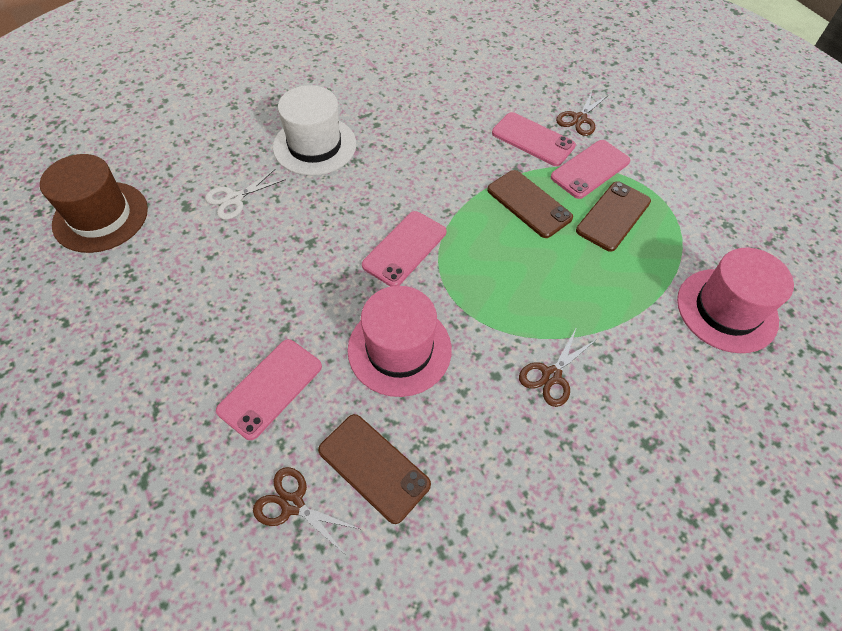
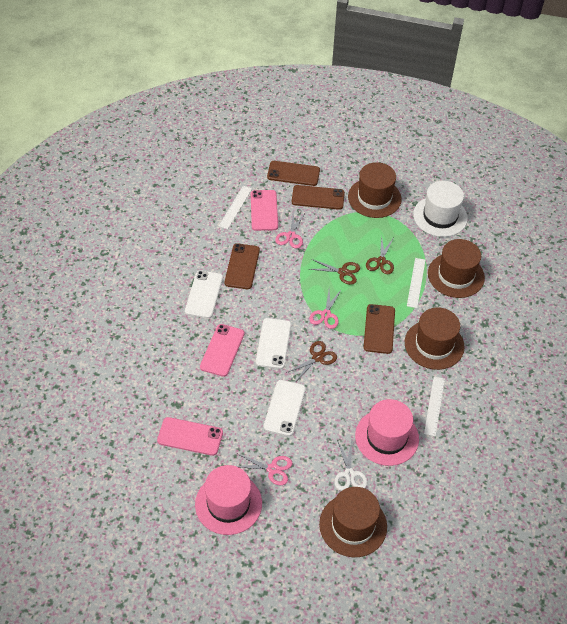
brown hat: [40,154,148,253] = 1 -> [319,487,387,557] [348,162,401,218] [405,307,465,370] [428,239,485,298] = 4
brown phone: [318,414,431,524] [487,170,573,238] [576,181,651,252] = 3 -> [225,243,260,289] [267,161,320,186] [292,185,345,210] [363,304,395,354] = 4
pink phone: [216,339,322,440] [362,211,446,287] [492,112,576,166] [551,140,630,199] = 4 -> [157,417,223,456] [200,324,245,377] [251,190,278,231] = 3
pink scissors: none = 0 -> [236,453,292,485] [275,212,305,249] [309,289,342,329] = 3
white phone: none = 0 -> [185,270,223,318] [256,318,291,369] [263,380,306,436] = 3
white ruler: none = 0 -> [219,186,252,229] [407,258,426,308] [424,377,445,436] = 3

